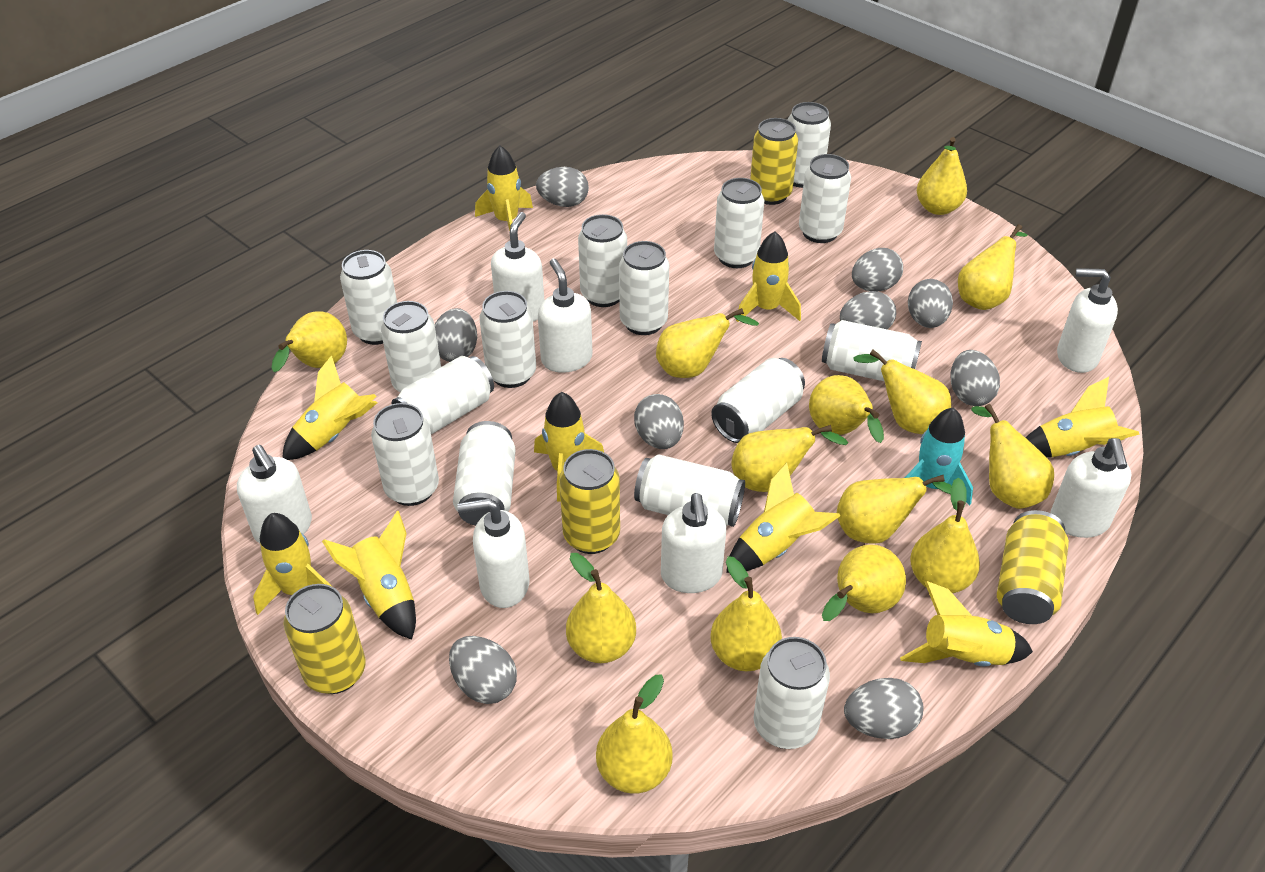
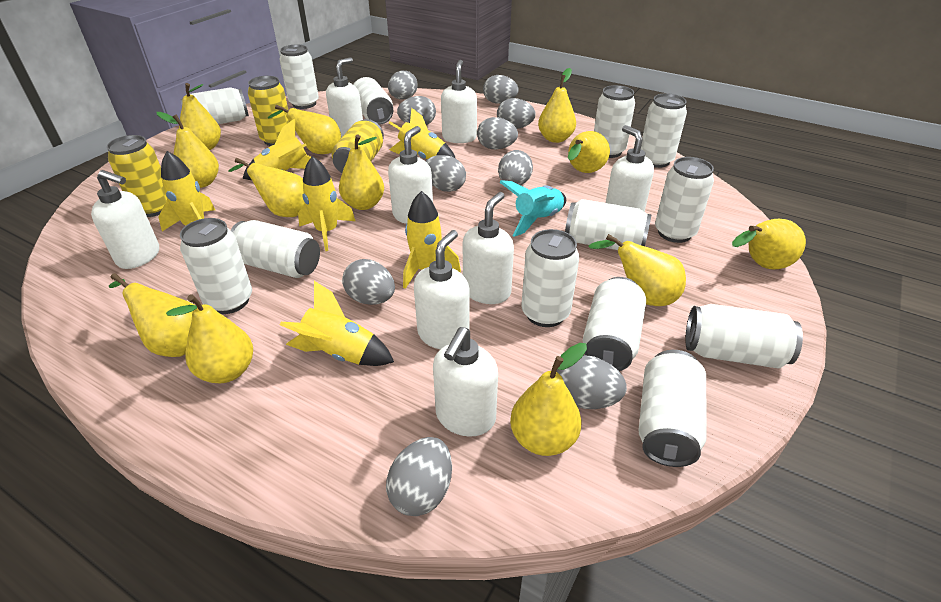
grey egg: [435,308,477,362] [449,636,517,704] [536,167,589,207] [634,394,684,449] [840,291,896,330] [844,678,924,739] [852,248,903,291] [908,279,953,328] [950,350,1000,406] = 9 -> [342,259,395,305] [386,437,452,516] [388,71,417,100] [397,96,436,125] [426,155,466,192] [477,117,518,149] [483,75,519,104] [497,98,536,129] [498,150,533,185] [557,355,627,409] = 10
white can: [340,250,397,345] [371,403,439,506] [381,301,441,392] [392,356,494,434] [453,421,516,526] [480,291,536,388] [578,214,627,307] [619,241,669,335] [634,454,745,527] [711,358,805,443] [714,178,764,268] [754,637,830,749] [787,102,831,188] [799,154,851,243] [822,320,922,381] = 15 -> [180,87,249,124] [180,218,252,314] [231,220,320,278] [279,44,319,109] [353,77,393,125] [521,229,579,327] [565,199,651,250] [583,277,646,371] [594,85,635,158] [639,350,707,467] [641,93,687,168] [655,157,714,243] [685,304,803,369] = 13
white soap dispenser: [237,445,312,543] [457,499,530,608] [491,212,544,322] [538,259,593,373] [661,493,726,593] [1050,438,1132,538] [1057,268,1118,373] = 7 -> [91,170,159,269] [326,57,363,138] [388,126,433,224] [414,230,470,349] [433,327,498,436] [441,60,477,143] [463,192,514,304] [606,125,654,212] = 8
yellow can: [284,584,366,694] [559,449,620,554] [750,118,798,205] [997,510,1069,624] = 4 -> [107,135,167,217] [248,76,290,146] [332,119,384,173] = 3
yellow pear: [271,311,347,372] [566,553,636,663] [596,675,673,794] [656,308,759,378] [710,556,782,671] [731,425,848,492] [809,375,884,443] [822,544,906,621] [837,475,952,544] [853,349,951,434] [910,477,980,593] [917,137,967,215] [958,224,1027,310] [971,404,1054,509] = 14 -> [109,273,194,357] [157,112,219,188] [166,294,253,383] [179,83,221,150] [228,158,305,217] [267,105,341,154] [339,135,384,210] [510,343,587,456] [538,68,576,143] [568,131,610,173] [588,234,686,306] [732,219,806,269] = 12
yellow rocket: [253,513,332,615] [282,355,377,460] [322,510,416,640] [475,145,533,231] [534,392,604,502] [726,462,840,573] [736,231,801,322] [900,581,1033,667] [1025,377,1140,458] = 9 -> [158,151,215,231] [242,119,311,180] [280,281,394,366] [298,156,355,251] [389,108,455,159] [403,191,461,289] = 6

